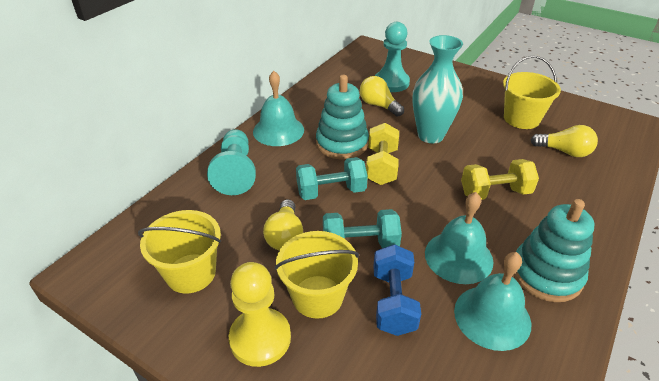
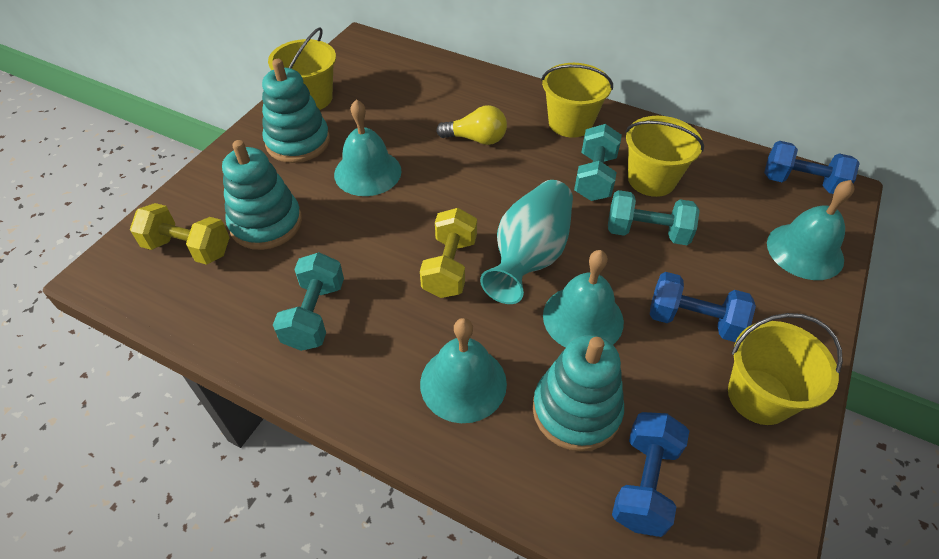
blue dumbbell: [373,244,421,336] = 1 -> [612,412,689,537] [650,272,756,342] [764,141,860,194] = 3
turquoise bell: [253,71,304,146] [425,192,494,284] [454,252,531,351] = 3 -> [334,99,402,196] [420,318,507,423] [543,250,624,348] [767,180,854,280] = 4
turquoise dumbbell: [296,157,368,200] [323,209,402,248] = 2 -> [273,252,344,351] [574,124,622,201] [608,190,700,245] = 3
turquoise pawn: [207,129,256,195] [375,22,410,92] = 2 -> none = 0
turquoise stacking toy: [316,75,369,159] [514,199,595,302] = 2 -> [222,140,302,250] [262,59,330,163] [533,335,624,452] = 3
yellow bucket: [138,210,221,294] [275,231,359,319] [503,56,561,129] = 3 -> [268,27,336,110] [541,63,613,138] [625,116,704,197] [728,313,843,425] = 4
yellow light bulb: [263,199,303,250] [360,76,404,117] [531,125,598,157] = 3 -> [436,105,507,145] = 1
yellow pawn: [229,262,291,367] = 1 -> none = 0

